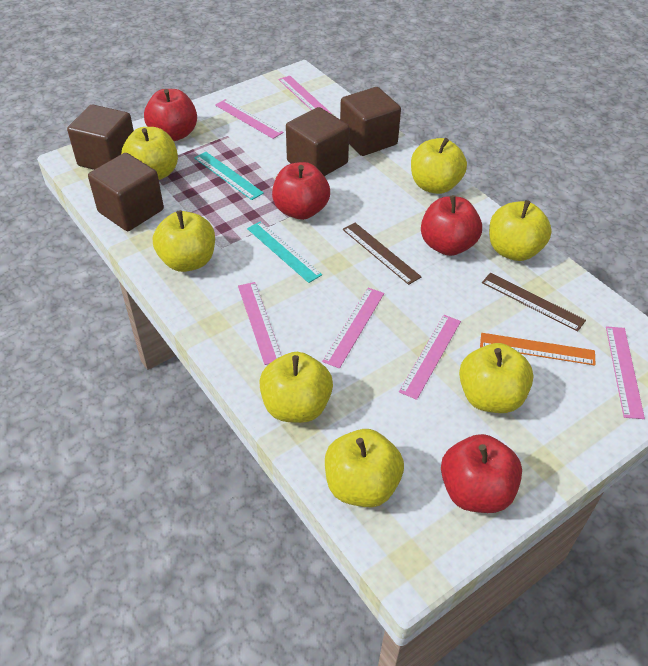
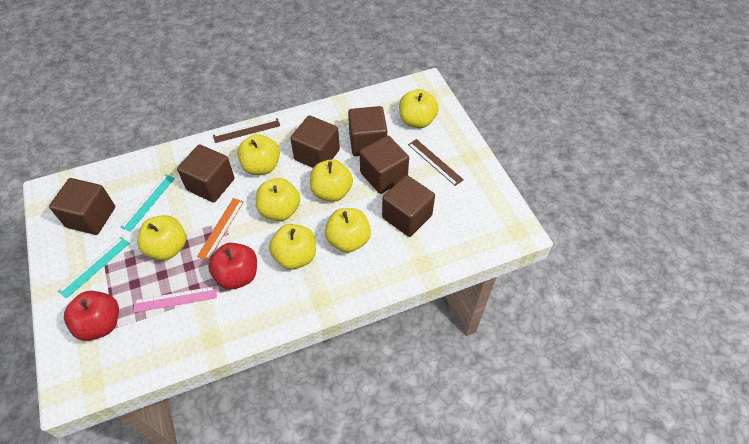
brown cube: [67,105,134,170] [88,153,164,231] [286,107,350,176] [340,87,401,156] = 4 -> [49,178,115,235] [177,145,234,202] [290,115,340,168] [348,106,387,156] [360,135,409,194] [382,175,435,237] = 6
pink ruler: [215,99,283,139] [238,282,282,365] [278,76,332,114] [322,288,384,369] [399,315,461,400] [606,326,645,419] = 6 -> [134,286,217,313] = 1
red apple: [144,89,197,141] [272,162,330,220] [421,195,482,256] [441,434,522,513] = 4 -> [64,291,119,341] [208,243,257,290] = 2

